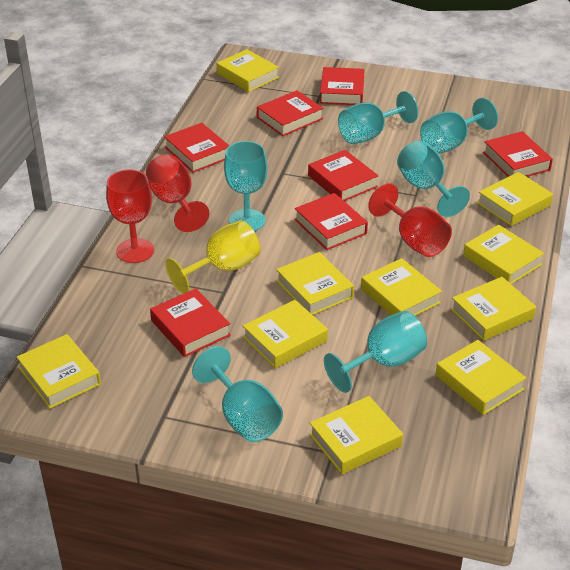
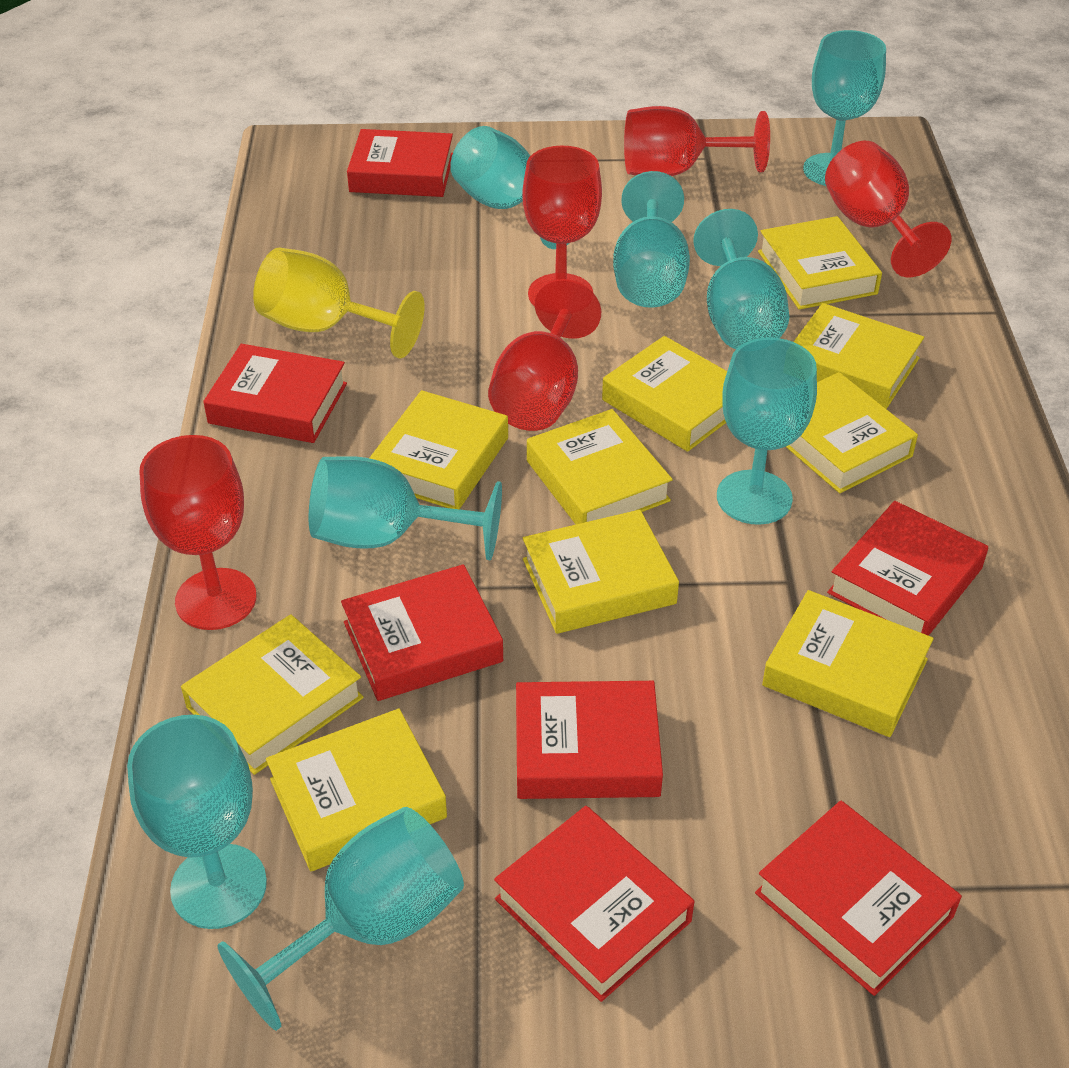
red goblet: [106,169,154,263] [146,154,209,232] [368,183,452,257] = 3 -> [139,435,257,630] [488,279,601,431] [522,146,602,306] [624,106,770,176] [825,141,952,277] = 5
turquoise goblet: [192,346,283,442] [224,141,268,231] [324,311,427,393] [338,91,418,144] [397,141,470,217] [420,98,498,154] = 6 -> [127,715,267,929] [217,807,464,1031] [309,456,502,560] [450,126,570,249] [613,171,690,308] [693,209,789,349] [717,337,817,525] [803,30,886,186] = 8

